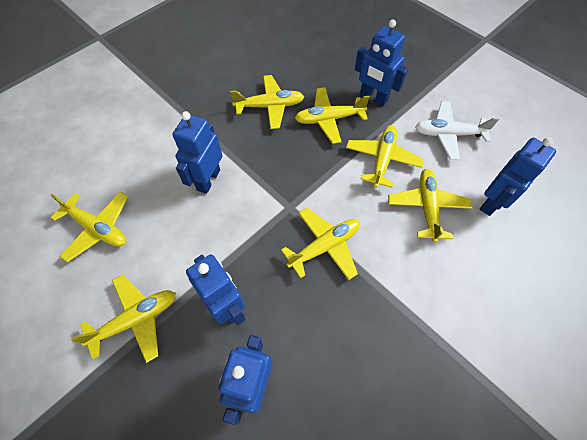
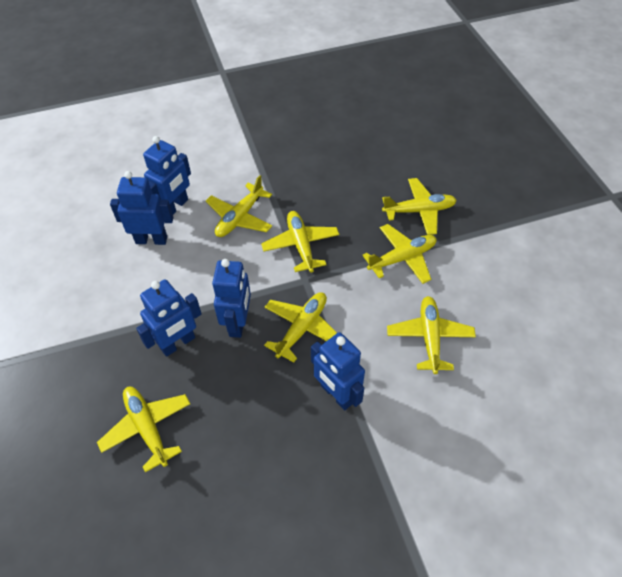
white plane: [415,101,499,160] = 1 -> none = 0

